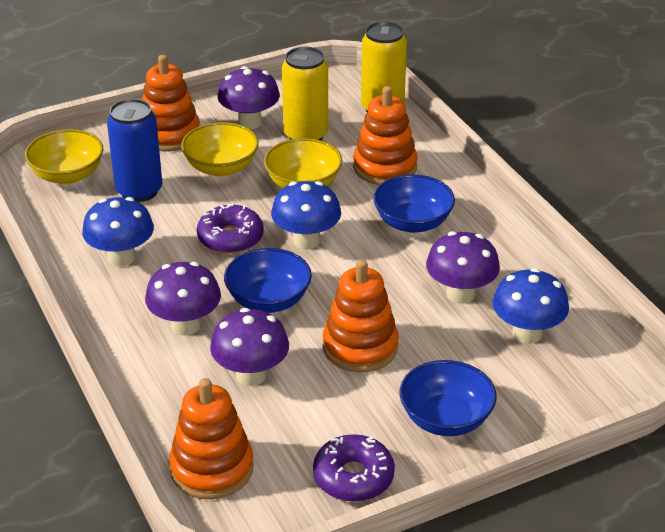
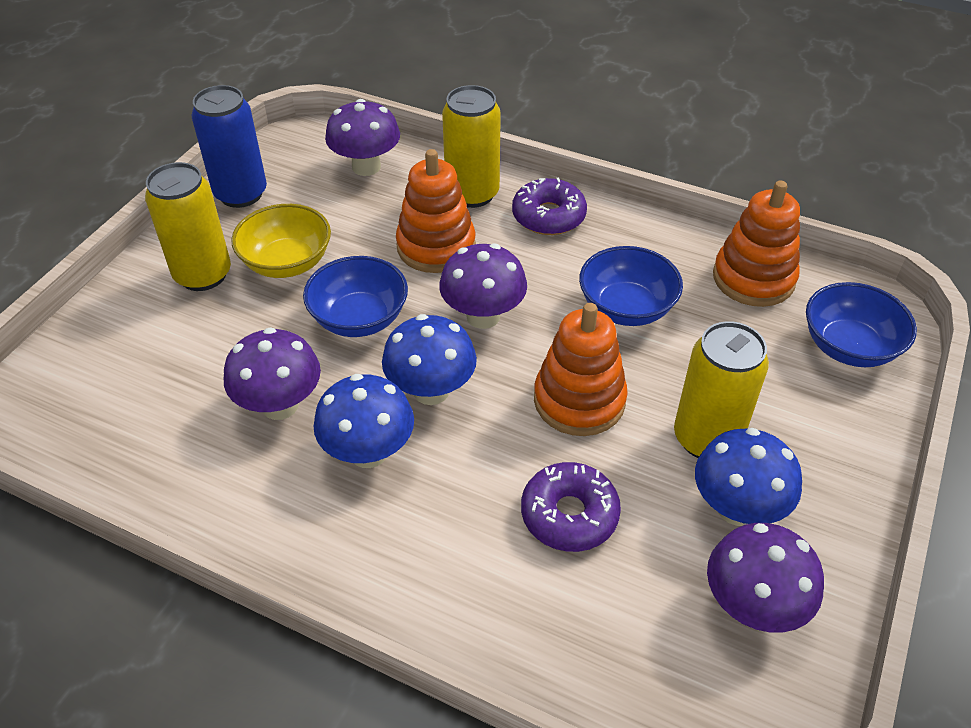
orange stacking toy: [142,55,200,151] [169,378,254,499] [323,259,399,372] [353,86,418,185] = 4 -> [396,149,476,273] [534,303,628,436] [713,181,800,307] = 3
yellow bowl: [25,129,104,184] [181,122,259,177] [264,138,342,188] = 3 -> [231,204,331,278] = 1
yellow can: [282,47,328,140] [361,22,407,112] = 2 -> [145,162,231,291] [442,85,501,208] [674,321,769,458] = 3

